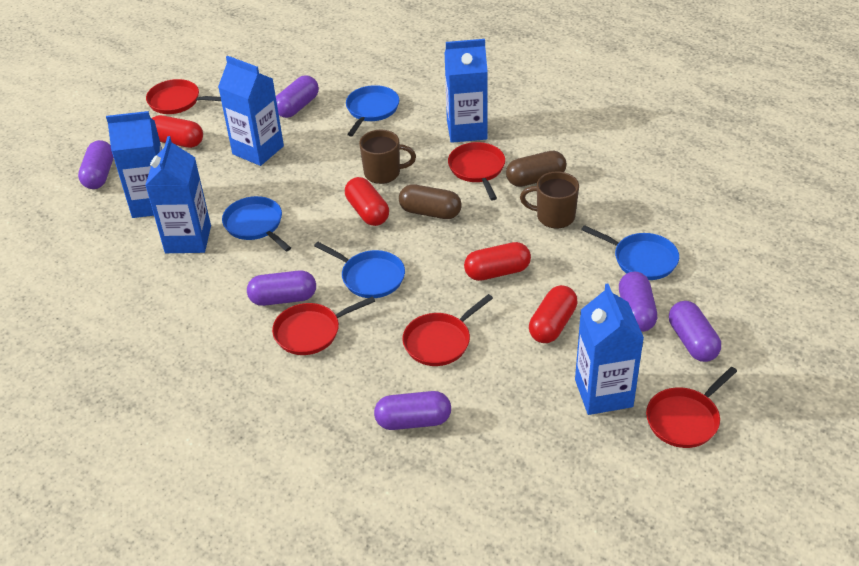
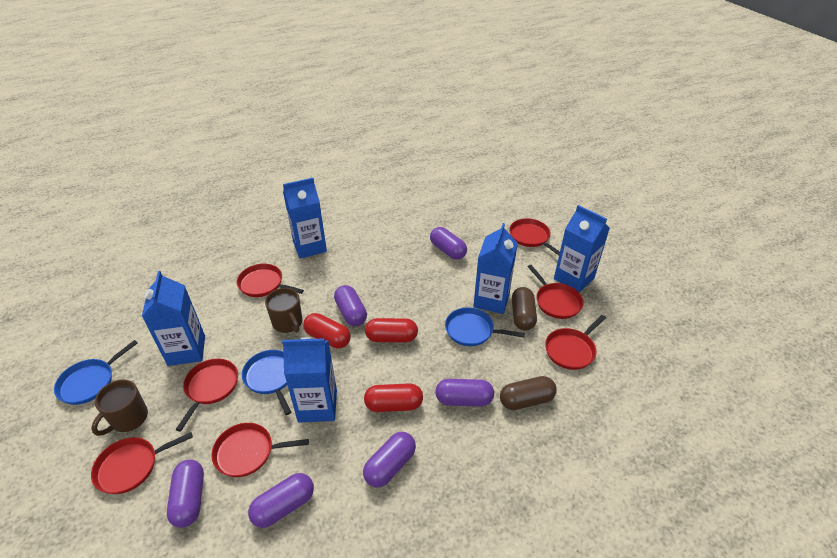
blue pan: [222,196,291,251] [314,242,405,298] [346,85,399,136] [581,225,679,280] = 4 -> [54,340,138,405] [242,350,291,415] [445,307,525,346] = 3
red capsule: [152,115,203,148] [345,177,389,226] [464,242,531,281] [529,285,578,343] = 4 -> [303,313,351,348] [364,383,423,412] [365,318,418,342] = 3
red pan: [146,79,221,114] [272,296,375,355] [402,294,493,366] [448,142,505,200] [646,367,737,448] = 5 -> [91,432,193,494] [175,359,238,431] [211,423,309,477] [237,264,304,297] [509,218,560,255] [527,265,584,319] [545,315,606,370] = 7

